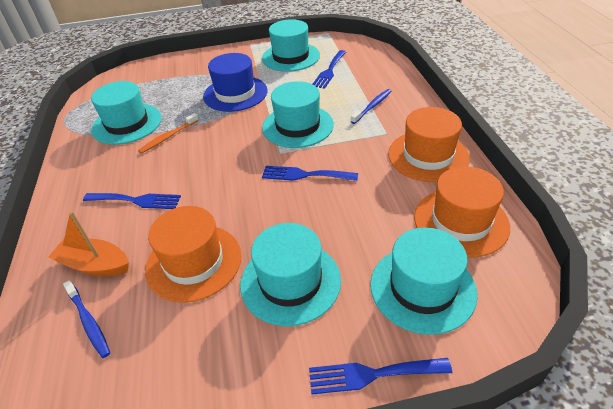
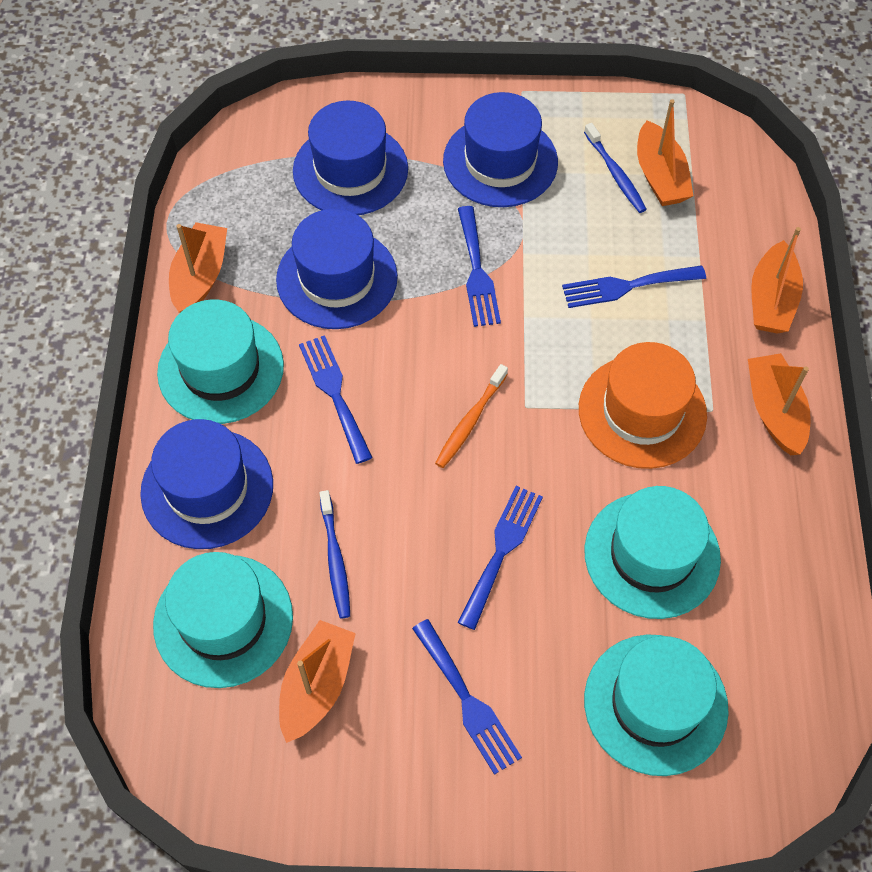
blue fork: [83,193,181,209] [262,166,358,181] [309,358,452,395] [313,50,346,89] = 4 -> [299,335,373,464] [412,619,522,775] [458,206,501,327] [458,486,543,630] [562,265,706,308] = 5
blue hat: [203,53,267,112] = 1 -> [140,419,273,549] [276,209,398,329] [293,101,408,215] [443,92,558,207] = 4
orange boat: [48,211,129,276] = 1 -> [169,222,227,313] [279,620,356,743] [637,99,693,206] [748,353,811,455] [751,227,803,333] = 5
orange hat: [145,206,242,303] [388,107,470,182] [414,166,510,258] = 3 -> [579,342,707,469] = 1
turquoise hat: [91,81,162,145] [240,223,341,326] [262,19,320,72] [262,81,334,148] [370,227,477,335] = 5 -> [153,552,293,688] [157,299,284,424] [584,486,721,619] [584,634,729,776] = 4

